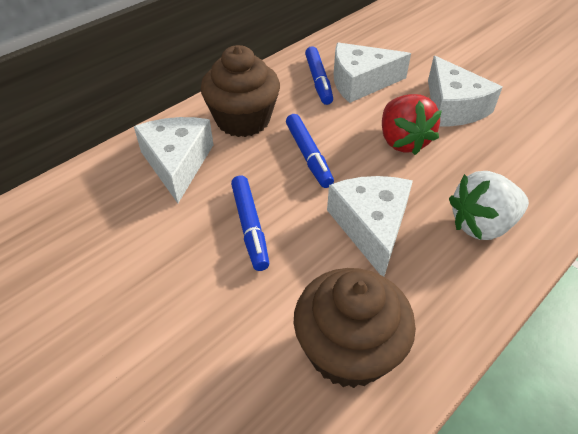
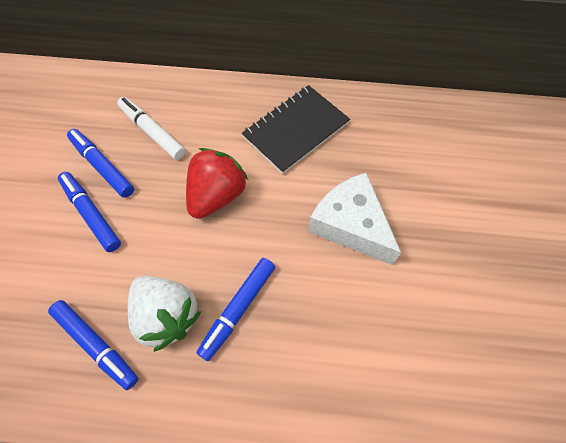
black notebook: none = 0 -> [242,85,350,174] = 1
blue marker: [231,175,269,271] [286,114,334,188] [305,46,333,105] = 3 -> [48,300,138,390] [58,172,121,252] [67,129,134,198] [196,258,275,361] = 4
brown cupcake: [201,45,280,137] [294,268,416,388] = 2 -> none = 0
white cheese: [134,117,213,203] [327,176,413,276] [334,42,411,103] [428,56,502,126] = 4 -> [309,173,401,265] = 1
white marker: none = 0 -> [117,97,186,160] = 1

